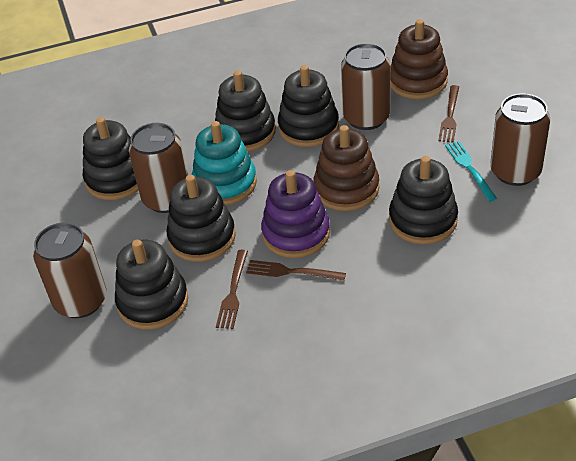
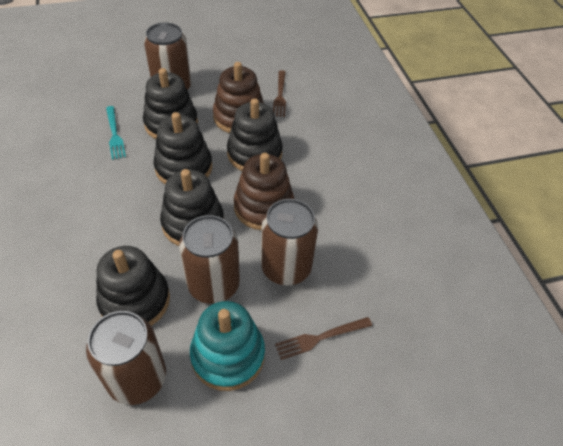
black stacking toy: [83,117,138,200] [115,239,188,330] [167,175,236,262] [215,70,276,152] [278,65,339,147] [389,156,458,244] = 6 -> [96,246,170,326] [143,68,198,139] [153,112,212,184] [160,169,224,246] [227,98,283,171] = 5
brown fork: [216,250,248,329] [246,260,346,281] [438,85,459,142] = 3 -> [273,70,286,117] [275,317,372,360] = 2
purple stacking toy: [261,170,330,258] = 1 -> none = 0

